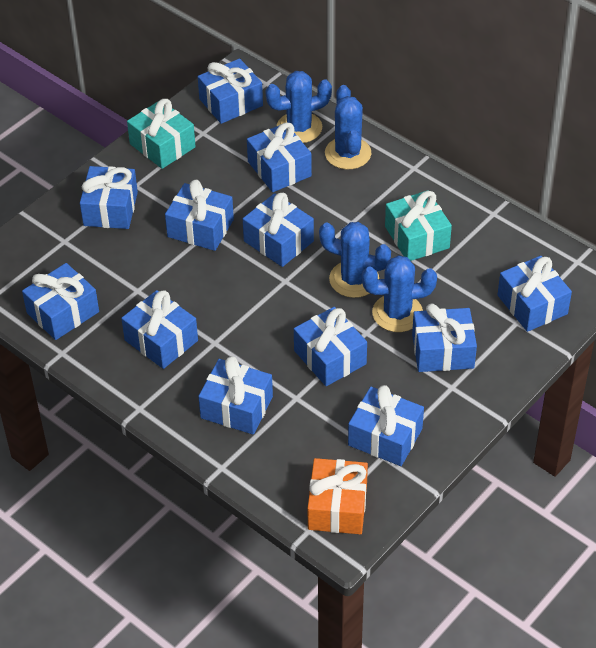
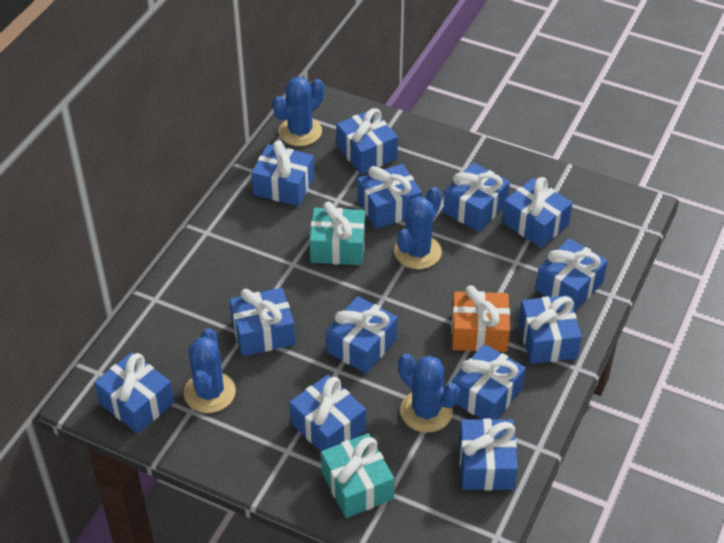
blue gift: [22,263,99,340] [80,166,138,229] [121,290,198,369] [165,179,234,251] [198,59,263,124] [198,356,273,435] [243,193,314,267] [247,122,312,192] [294,307,367,386] [348,385,424,466] [412,303,477,372] [498,256,572,332] = 12 -> [94,352,174,434] [229,288,295,356] [251,140,314,206] [289,375,366,452] [326,296,398,374] [336,108,398,174] [357,164,422,229] [443,163,510,232] [452,344,526,420] [459,419,518,490] [502,177,572,248] [519,295,582,364] [535,238,608,312] = 13

